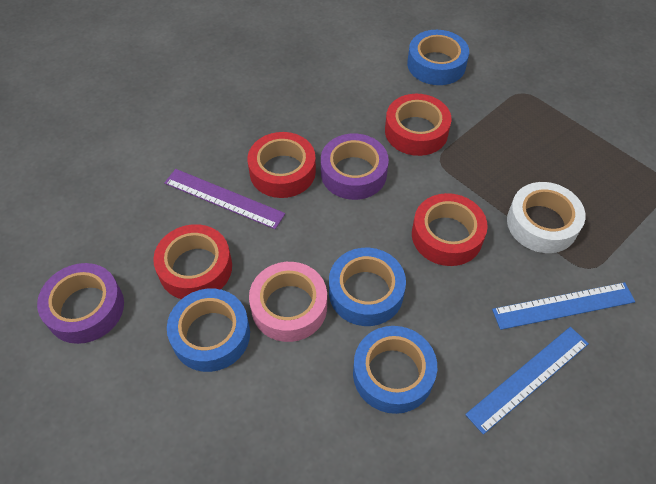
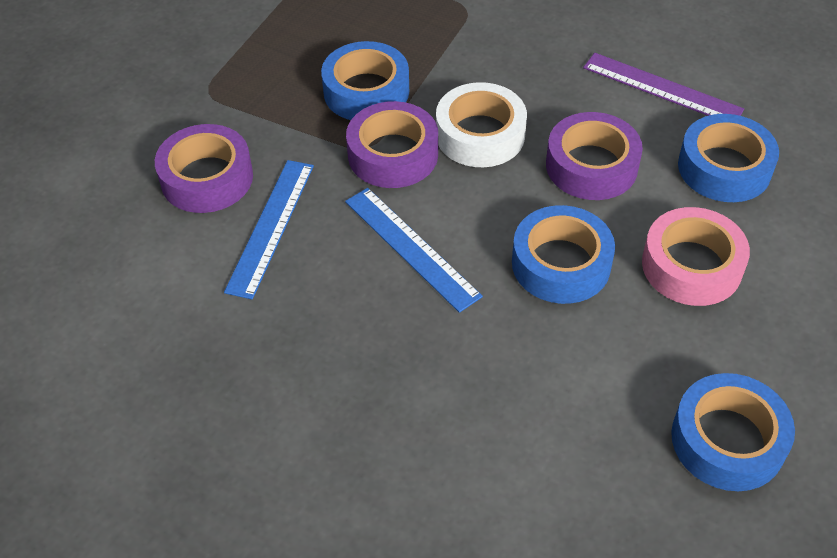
purple tape: [37,263,124,344] [321,133,389,200] = 2 -> [155,124,253,213] [346,101,438,188] [546,112,643,200] = 3
red tape: [153,224,232,299] [248,132,316,198] [385,94,452,156] [412,193,488,266] = 4 -> none = 0

